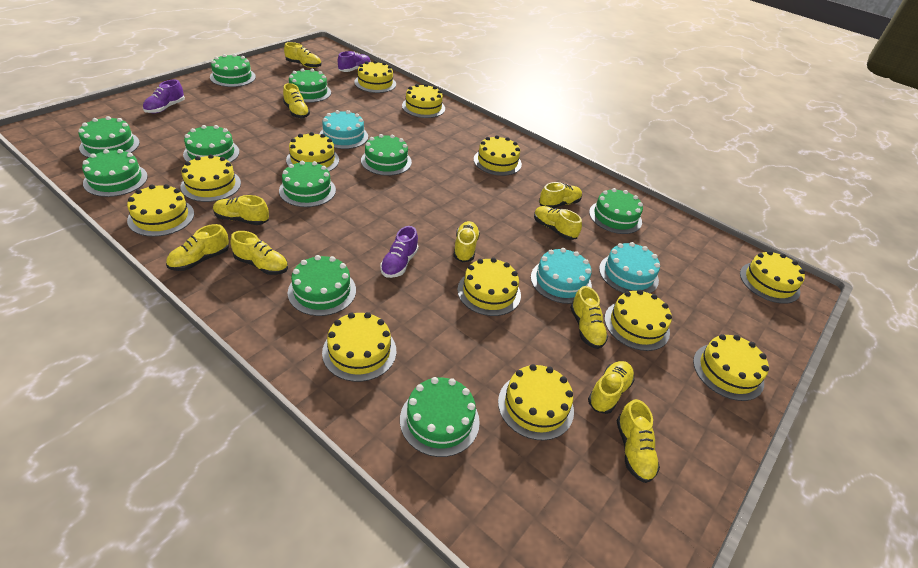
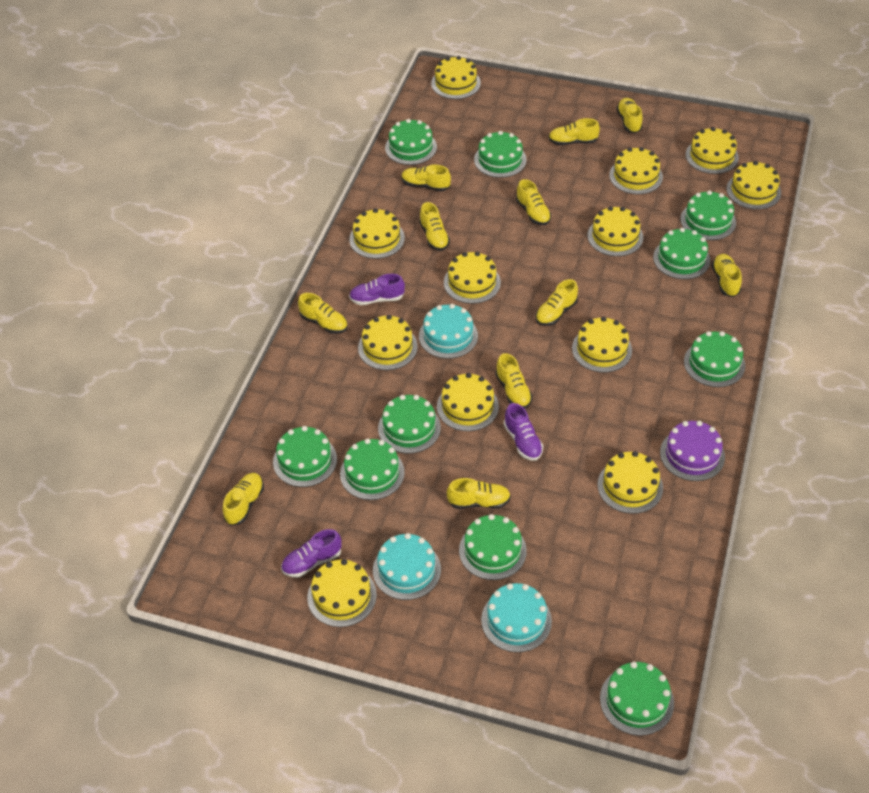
purple cake: none = 0 -> [660,421,725,481] = 1

